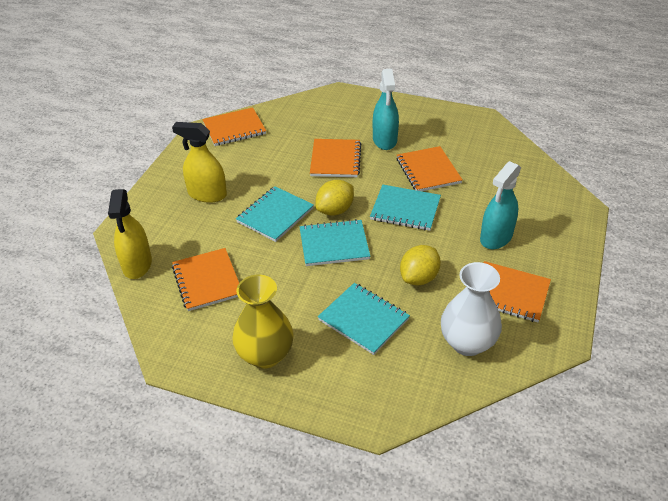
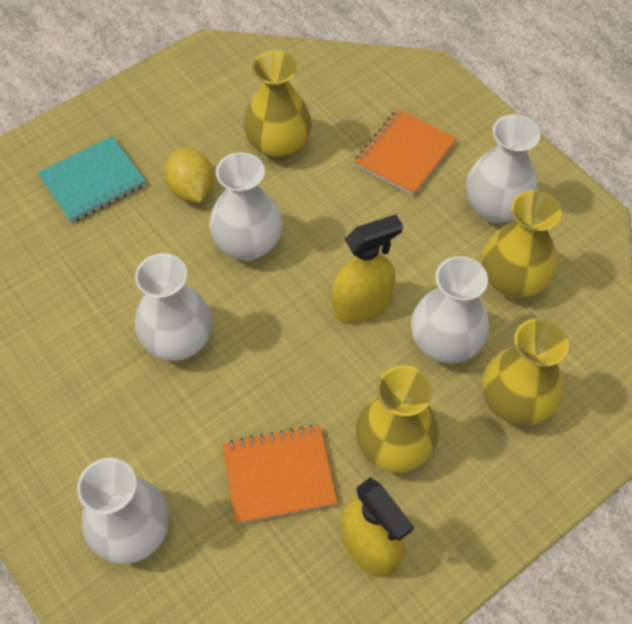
orange notebook: [172,248,239,311] [202,107,266,146] [310,139,361,177] [397,146,463,191] [484,261,551,322] = 5 -> [222,425,337,524] [354,109,457,196] = 2
turquoise notebook: [236,186,314,242] [300,219,370,266] [318,283,410,355] [370,185,441,231] = 4 -> [38,136,146,223] = 1
turquoise spray bottle: [373,69,399,150] [480,161,521,249] = 2 -> none = 0
white vase: [441,262,502,356] = 1 -> [77,458,169,564] [134,253,212,361] [209,152,283,261] [411,256,489,364] [466,114,541,224] = 5
yellow lemon: [315,180,354,216] [400,245,441,285] = 2 -> [164,148,214,202] = 1
yellow vase: [232,275,294,369] = 1 -> [243,50,312,160] [356,365,439,472] [482,190,562,298] [482,318,569,425] = 4

